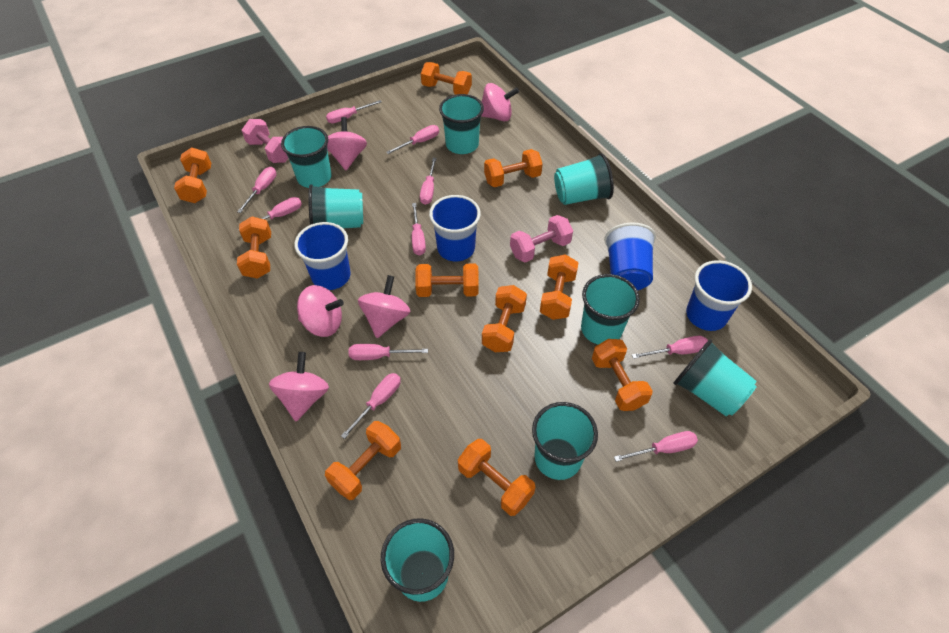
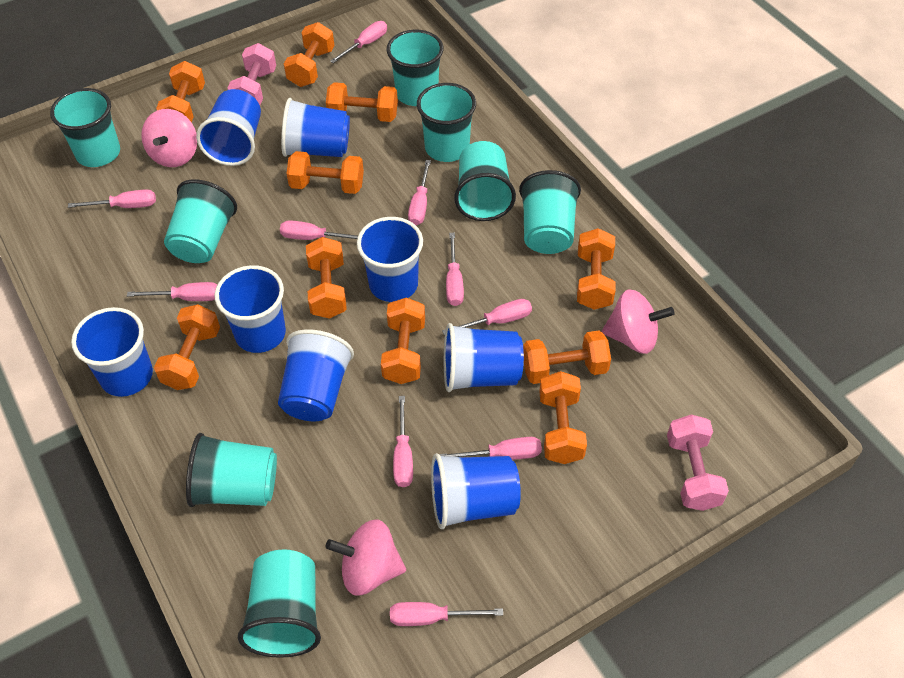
blue cup: [294,222,351,290] [429,195,481,261] [604,222,656,290] [686,260,752,331] = 4 -> [71,307,153,397] [196,89,261,166] [214,265,286,353] [278,329,354,422] [281,98,350,157] [357,217,423,302] [431,453,521,529] [444,323,524,392] = 8
pink spinning top: [269,352,329,421] [297,285,344,337] [327,117,367,170] [358,275,410,338] [481,83,519,121] = 5 -> [141,109,197,167] [326,520,406,596] [602,289,675,354] = 3

